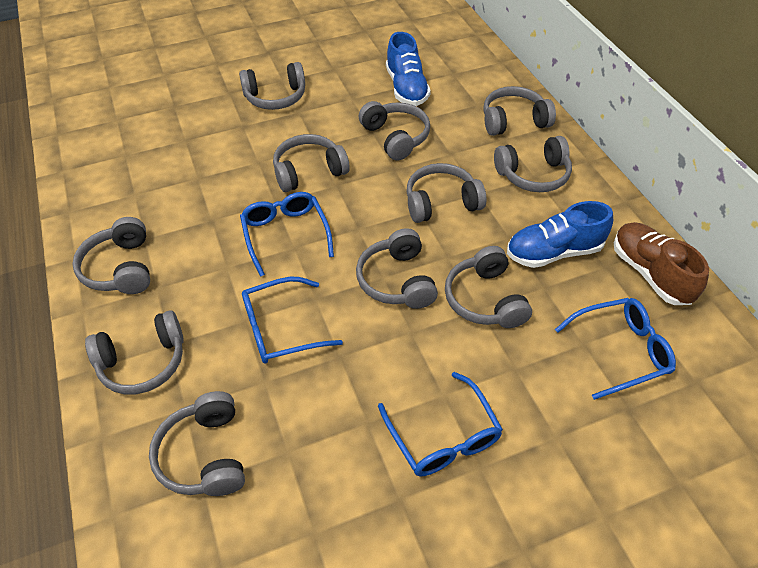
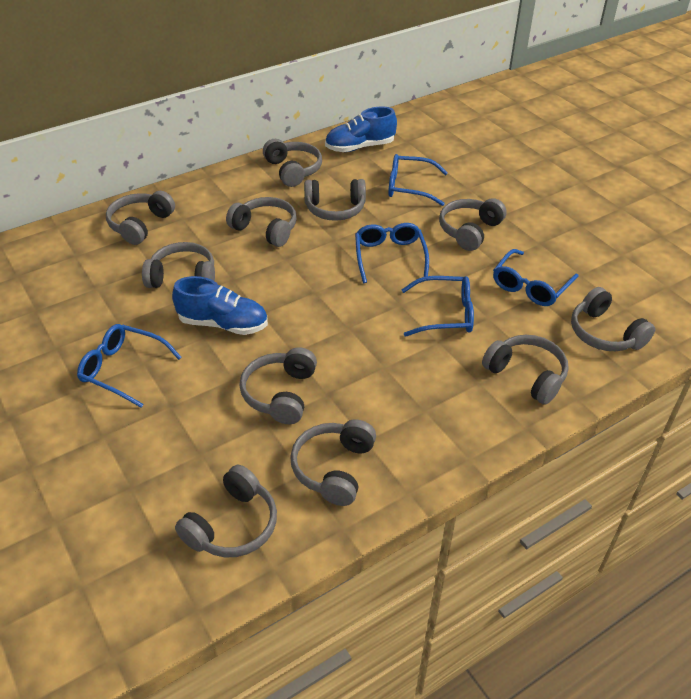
blue glasses: [240,192,334,277] [242,277,343,364] [378,372,503,477] [555,298,676,400] = 4 -> [77,324,182,408] [355,223,429,283] [388,154,448,206] [401,276,474,337] [493,249,578,306] = 5
brown shoe: [614,222,709,305] = 1 -> none = 0

